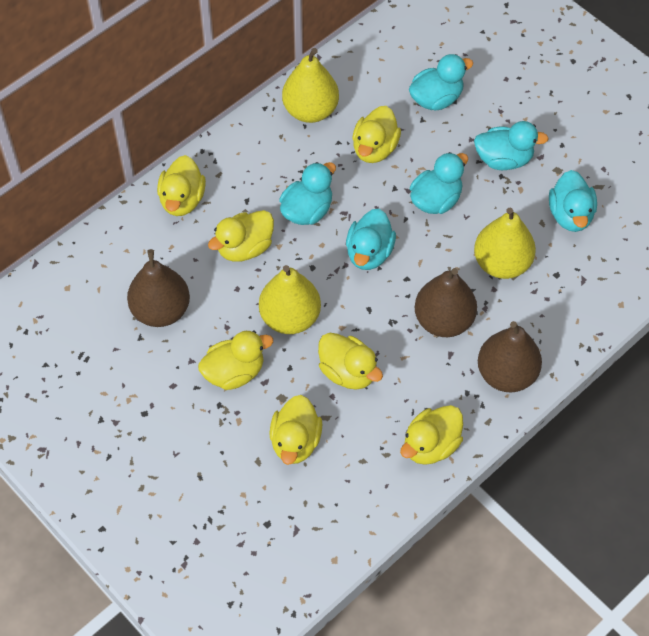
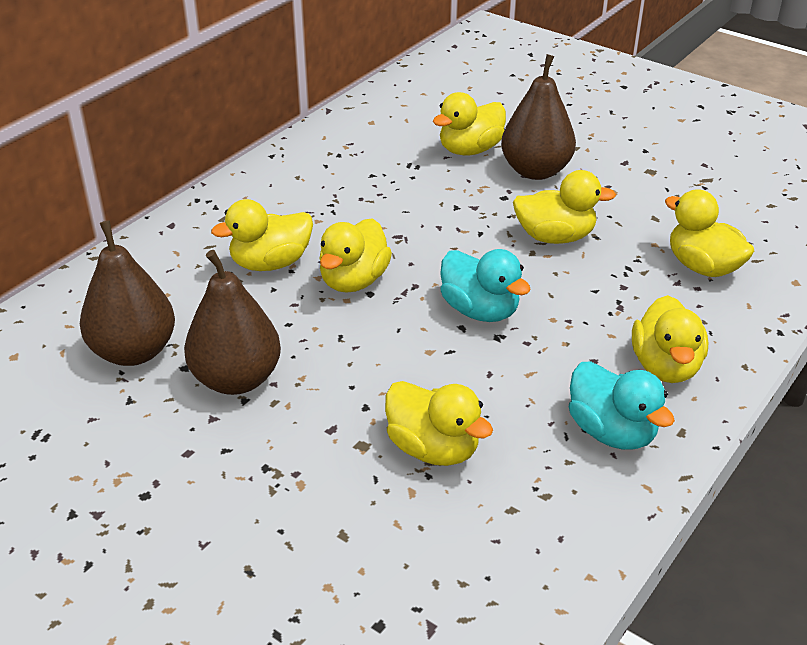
turquoise duck: [279,162,336,225] [346,209,396,270] [409,54,473,110] [410,152,468,214] [474,121,549,170] [549,170,597,232] = 6 -> [440,249,531,322] [569,361,675,450] = 2
yellow pear: [259,265,321,334] [282,48,339,123] [474,208,536,279] = 3 -> none = 0

